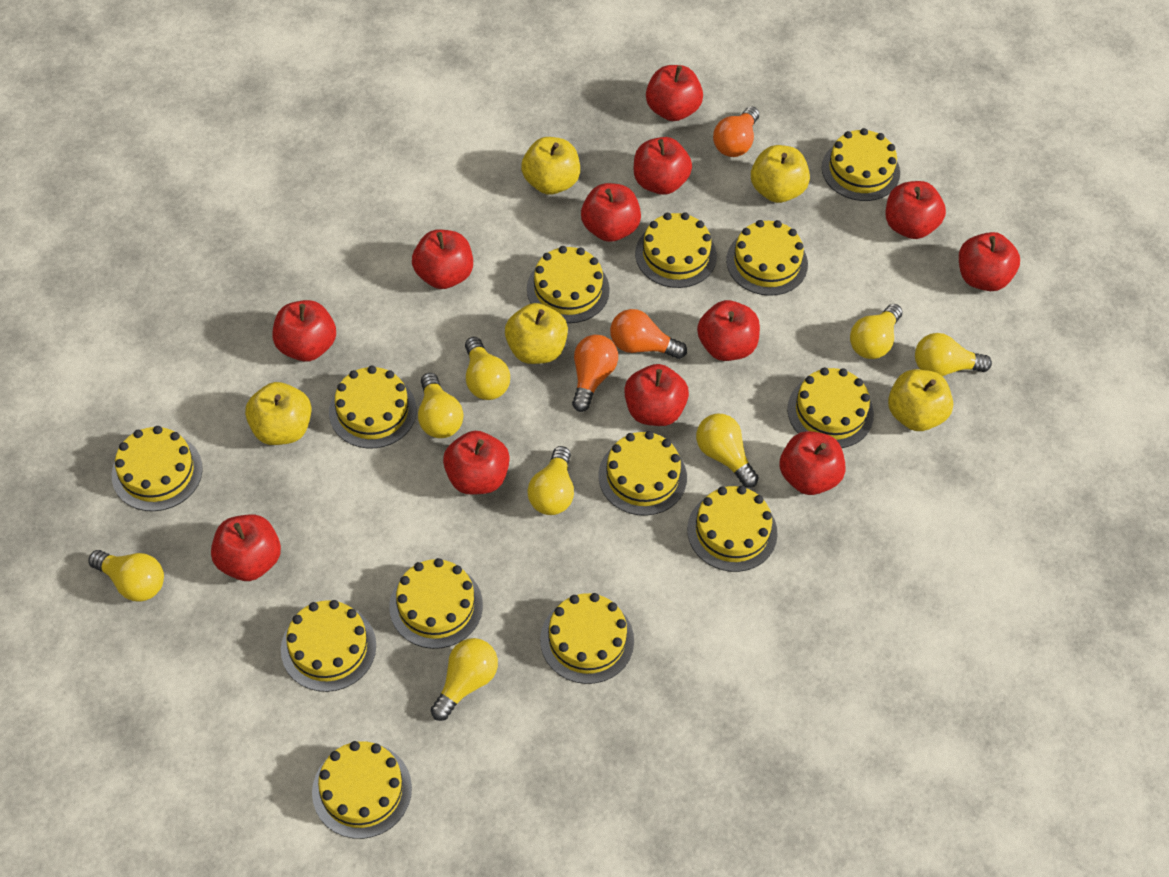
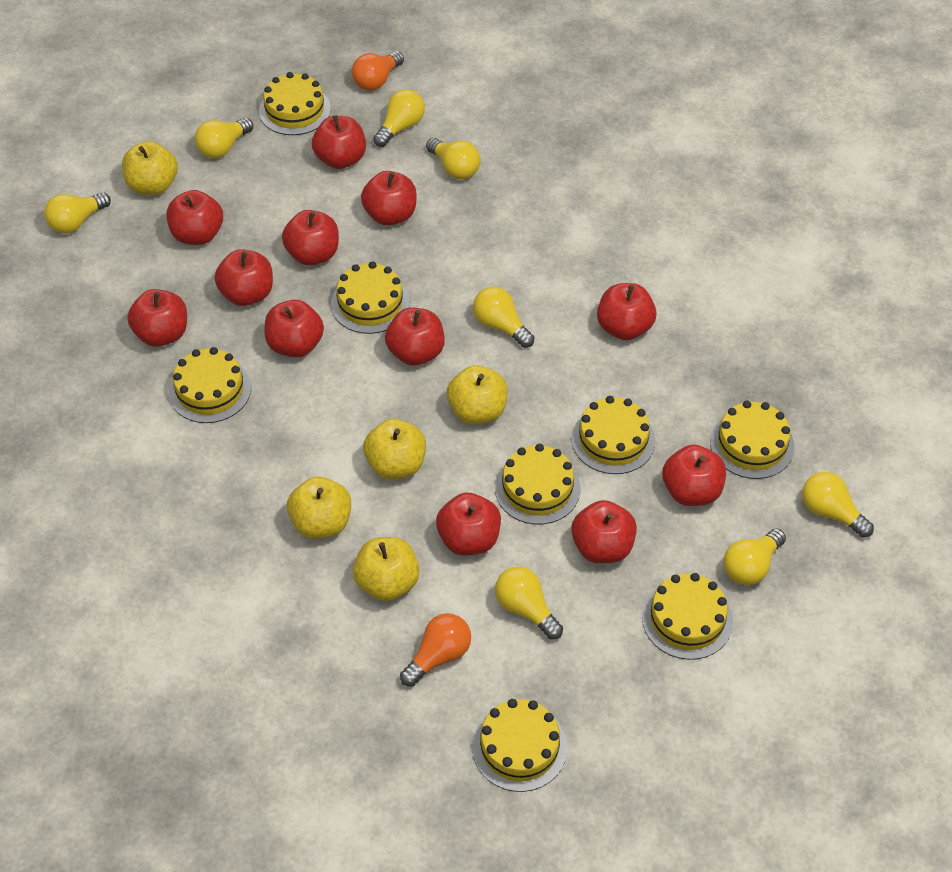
orange light bulb: [572,335,618,412] [610,309,687,359] [713,106,759,157] = 3 -> [352,51,404,91] [400,613,471,687] = 2
yellow cake: [112,426,203,511] [281,600,376,692] [312,741,412,839] [329,366,416,448] [389,558,483,649] [527,246,610,323] [540,593,634,684] [598,431,687,516] [635,212,717,288] [687,486,778,572] [726,220,808,296] [787,367,874,448] [822,128,900,201] = 13 -> [169,347,251,423] [259,72,331,135] [331,262,410,334] [472,699,567,792] [495,444,581,524] [571,396,655,474] [642,573,733,660] [710,401,795,479] = 8

